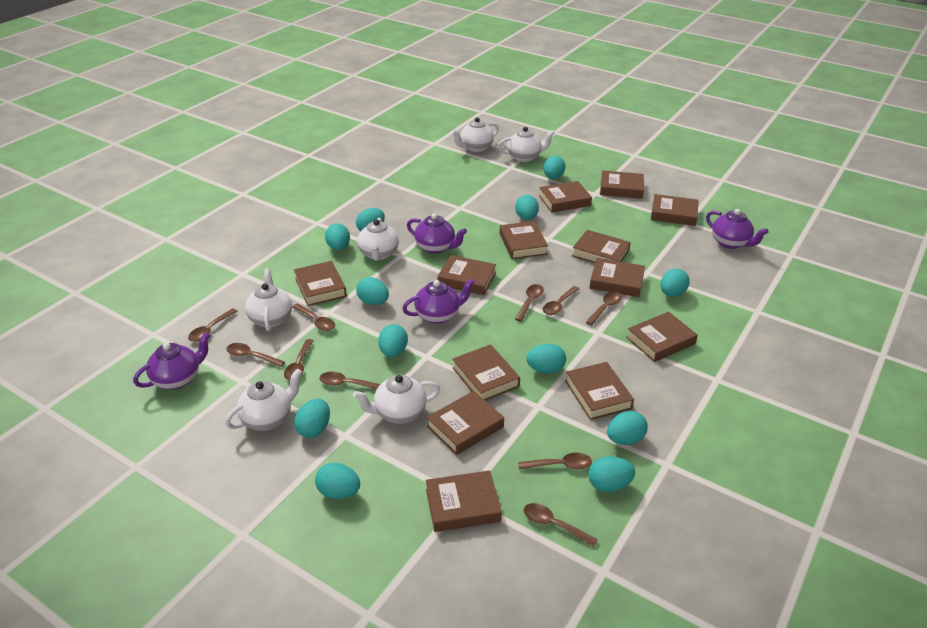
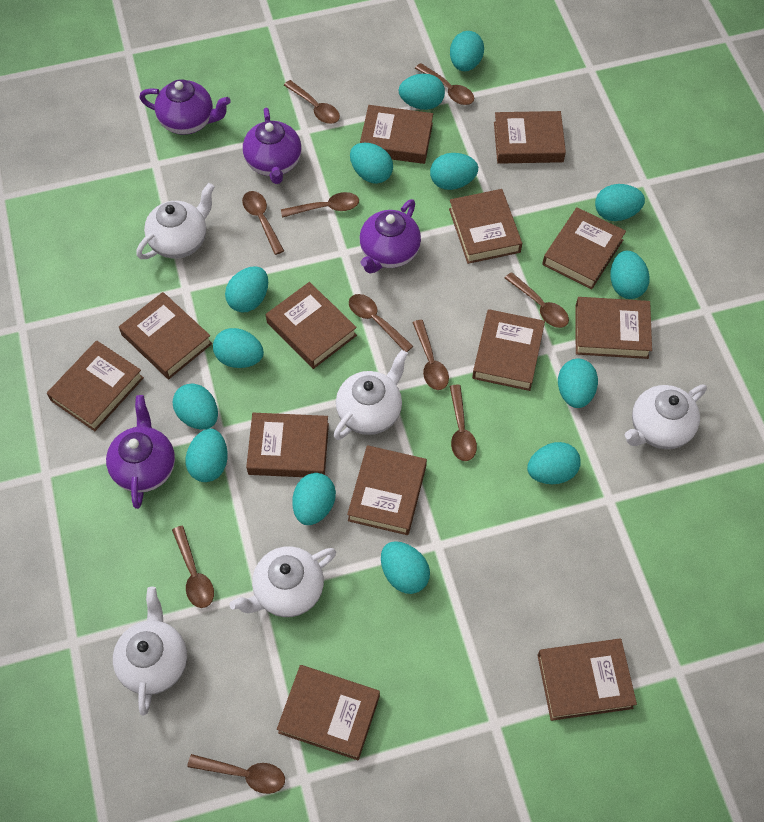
turquoise egg: [294,399,330,438] [315,463,360,499] [325,224,350,250] [356,208,385,232] [356,277,389,305] [378,324,408,357] [515,195,539,220] [526,344,566,374] [543,156,565,179] [588,456,635,492] [607,411,648,445] [660,269,690,297] = 12 -> [173,383,218,430] [185,428,228,482] [213,328,264,368] [225,266,268,312] [292,473,336,525] [350,143,393,184] [381,541,430,594] [399,74,445,110] [430,153,478,190] [450,31,484,71] [527,442,581,484] [558,359,598,408] [595,184,645,221] [610,251,650,299] = 14
white teapot: [225,369,302,430] [245,268,292,331] [353,375,440,424] [357,217,399,261] [452,117,499,152] [498,127,555,162] = 6 -> [113,587,187,715] [136,183,215,259] [229,546,336,617] [334,350,408,440] [625,385,707,449] = 5

